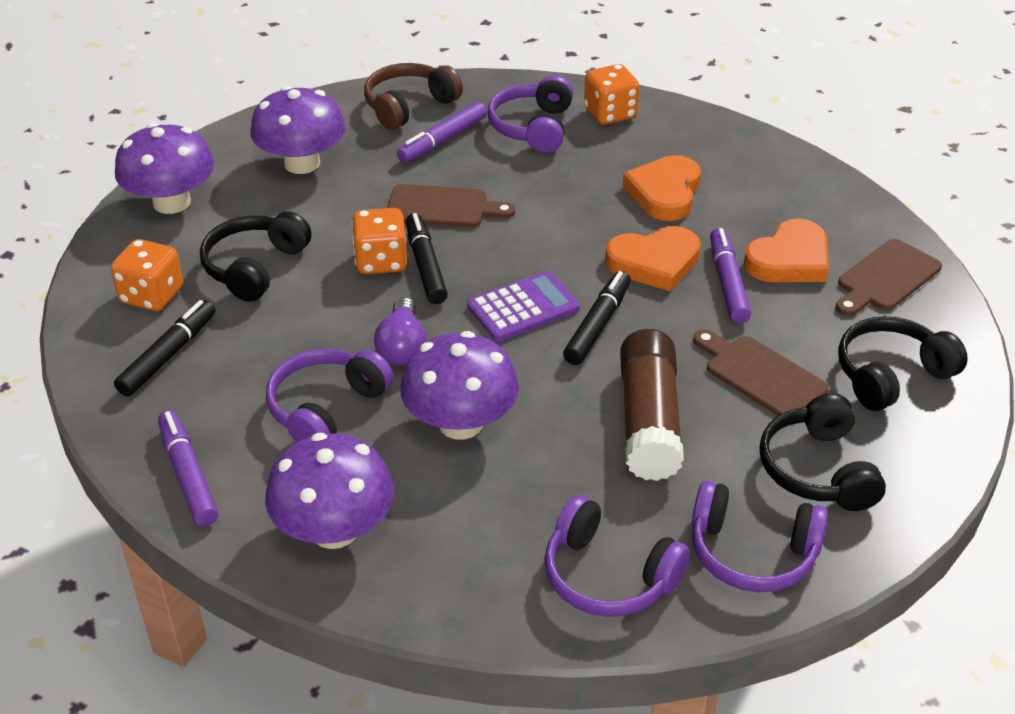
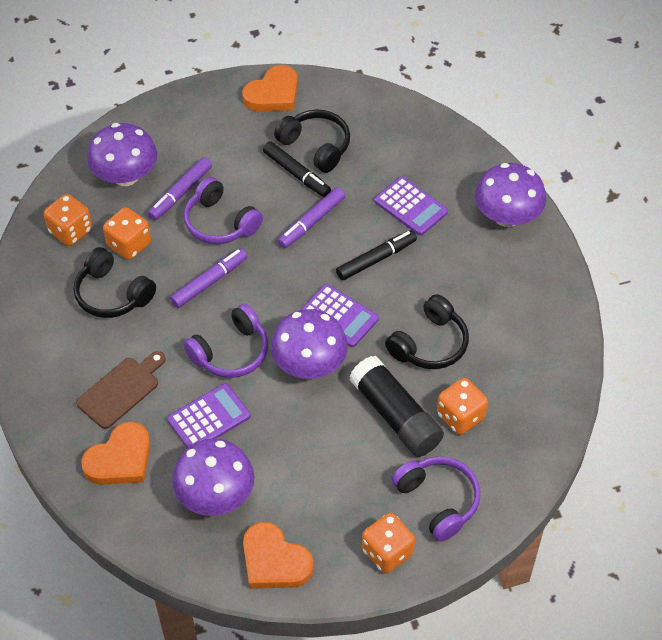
black glue stick: none = 0 -> [349,356,444,457] = 1
black marker: [114,300,215,397] [406,213,448,304] [563,271,631,365] = 3 -> [263,141,331,197] [336,230,417,281] = 2
brown cutting board: [387,184,515,228] [693,330,829,416] [836,239,942,316] = 3 -> [76,351,166,429] = 1
brown glue stick: [620,329,684,481] = 1 -> none = 0
brown headphones: [364,63,463,130] = 1 -> none = 0
orange dice: [111,239,183,311] [352,208,407,274] [584,64,639,125] = 3 -> [44,194,92,246] [103,207,151,260] [362,513,415,573] [437,378,488,435] = 4
purple calculator: [467,271,580,341] = 1 -> [167,383,251,448] [301,284,379,347] [374,177,448,236] = 3
purple headphones: [266,349,393,442] [488,75,573,153] [544,495,690,617] [692,480,828,592] = 4 -> [184,177,263,244] [184,304,268,378] [392,456,480,542] = 3
purple light bulb: [374,297,426,366] = 1 -> none = 0

